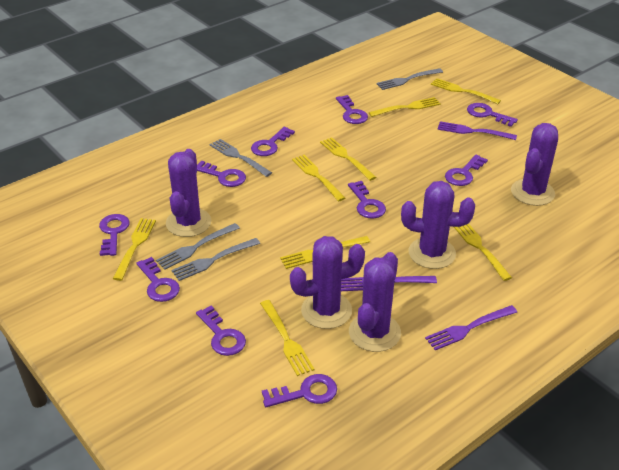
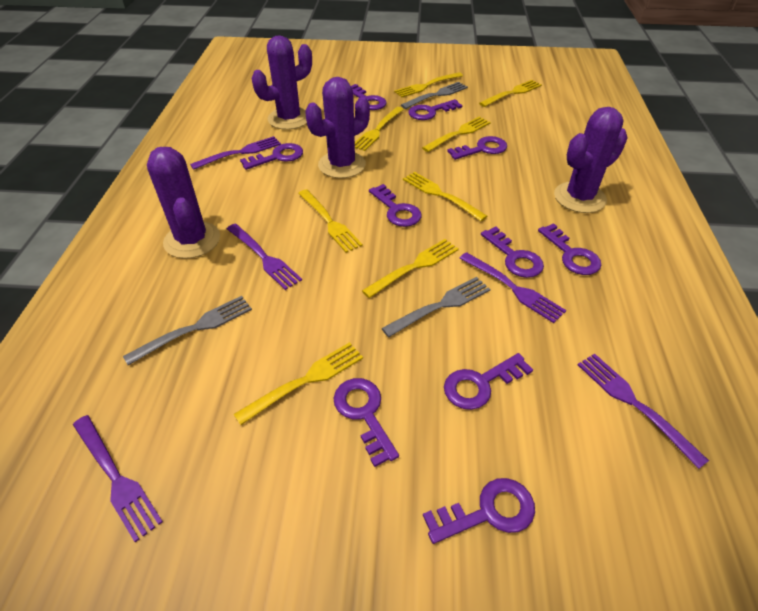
grey fork: [156,223,240,270] [171,238,260,281] [210,139,272,177] [376,68,443,90] = 4 -> [123,296,252,365] [381,277,490,337] [401,82,468,109] = 3
purple cactus: [166,149,211,237] [290,236,365,329] [349,252,401,352] [401,181,475,269] [511,123,558,206] = 5 -> [147,147,220,259] [252,35,312,130] [305,77,370,178] [554,107,628,213] = 4
purple fork: [341,276,437,291] [425,305,517,350] [437,121,517,140] = 3 -> [73,415,163,542] [190,136,281,170] [227,224,302,290] [459,252,566,323] [578,353,709,469] = 5

